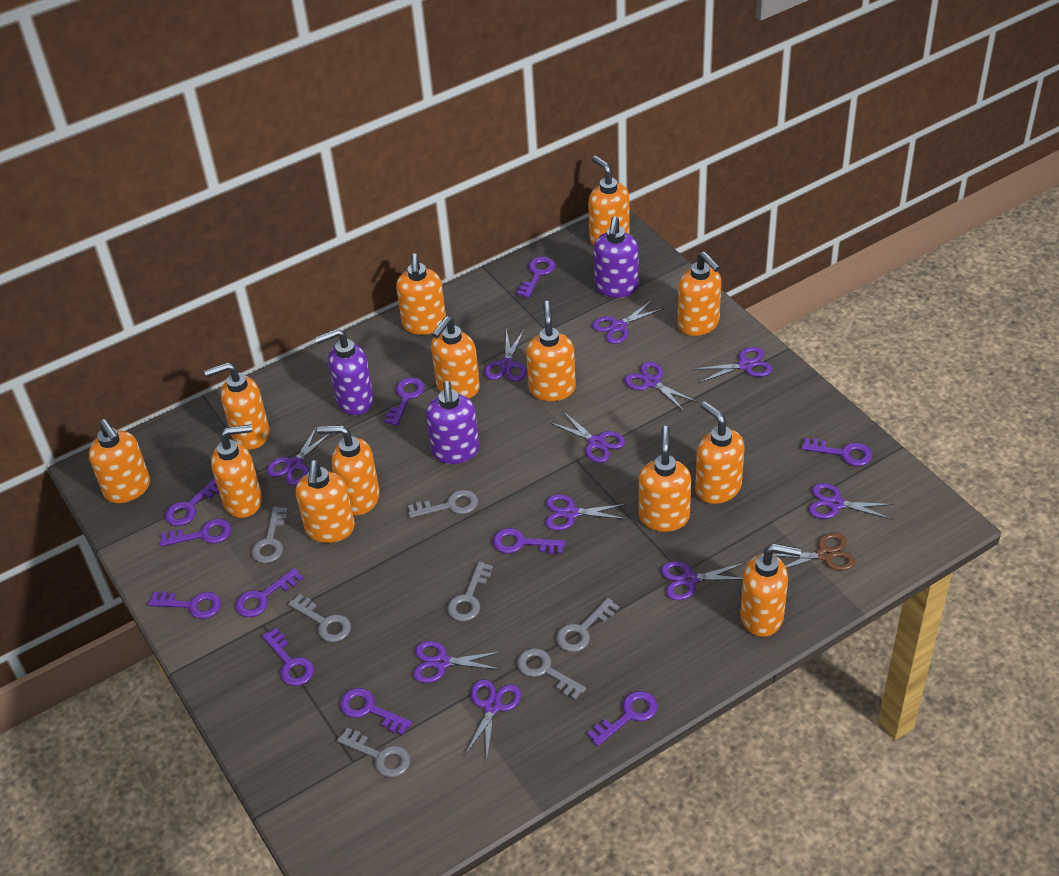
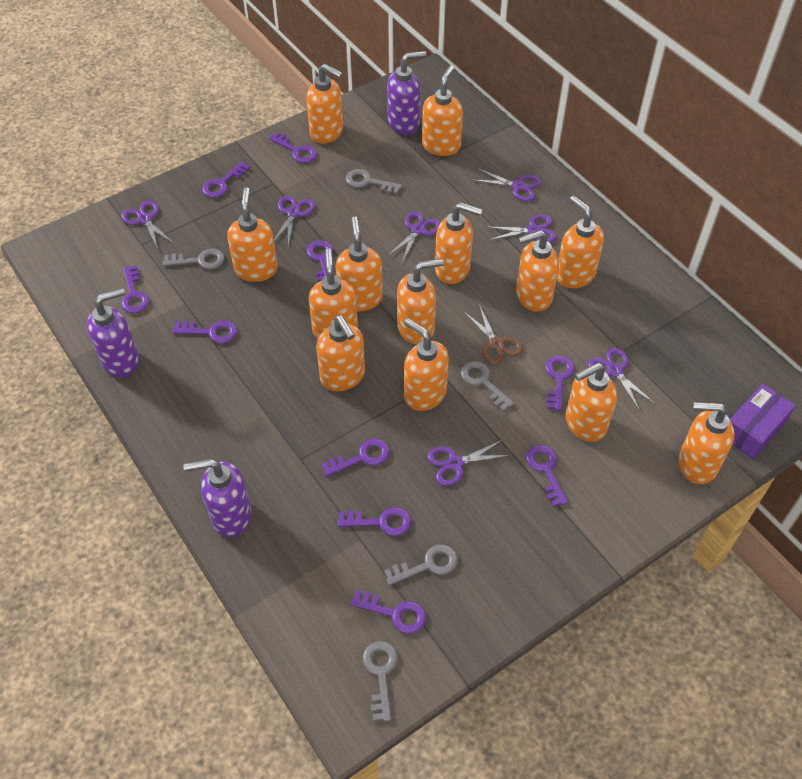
grey key: [251,507,288,563] [288,594,351,642] [337,728,410,777] [408,490,478,518] [447,562,493,622] [517,648,586,700] [556,598,619,652] = 7 -> [163,249,225,269] [346,169,402,194] [362,641,398,721] [384,544,458,586] [461,361,514,411] = 5
purple box: none = 0 -> [730,384,796,459] = 1
purple key: [148,591,221,619] [160,519,231,547] [165,478,219,526] [235,568,303,617] [262,628,314,686] [340,688,412,735] [384,378,425,426] [493,528,565,554] [517,257,555,298] [587,691,658,746] [801,438,873,466] = 11 -> [121,265,149,313] [172,321,237,343] [202,161,250,198] [269,132,317,163] [306,240,333,282] [321,439,390,477] [337,507,411,536] [350,590,426,634] [526,445,568,507] [545,356,575,411] = 10
purple scissors: [267,426,330,485] [413,641,503,683] [464,679,521,757] [484,330,526,381] [545,494,627,530] [551,411,625,463] [592,300,664,344] [624,361,697,412] [661,561,745,600] [695,347,773,383] [809,483,894,520] = 11 -> [121,200,173,249] [274,196,315,246] [387,211,441,263] [427,440,511,486] [473,169,541,201] [488,215,557,243] [588,348,655,411] = 7

